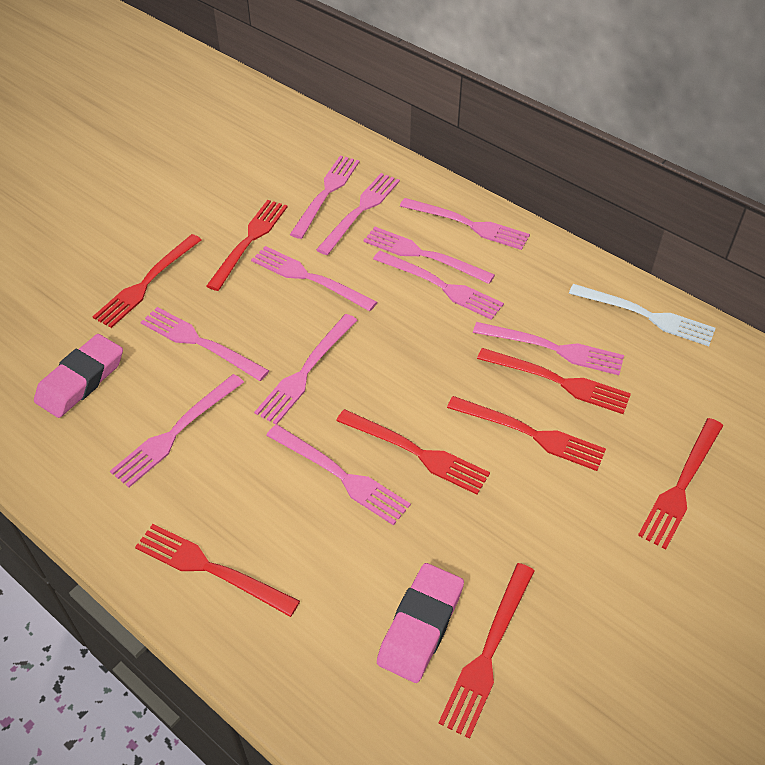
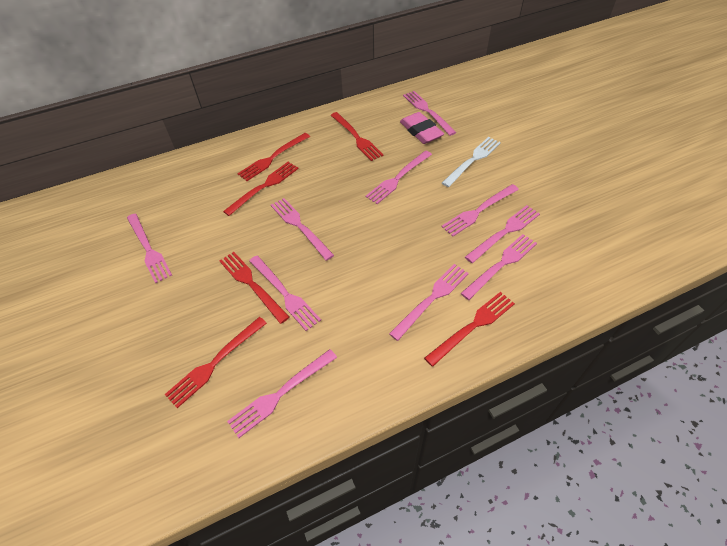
pink eraser: [34,334,123,418] [377,563,464,683] = 2 -> [400,112,444,144] = 1
pink fork: [110,374,244,488] [141,307,269,381] [251,246,377,311] [254,314,357,424] [266,424,411,525] [290,156,360,239] [316,173,400,255] [363,227,495,284] [373,251,504,320] [400,198,530,250] [473,322,624,375] = 11 -> [127,214,172,283] [227,349,337,438] [249,256,321,331] [271,198,334,261] [365,150,432,204] [389,264,469,341] [403,91,456,136] [441,184,519,236] [460,234,537,300] [465,205,540,263] = 10
red fork: [92,234,202,328] [135,524,300,617] [206,200,288,291] [336,409,490,495] [438,563,534,739] [447,396,606,471] [477,348,631,414] [638,418,723,550] = 8 -> [164,317,267,408] [219,252,289,324] [223,162,299,216] [237,133,310,181] [331,112,383,161] [424,292,515,367] = 6

